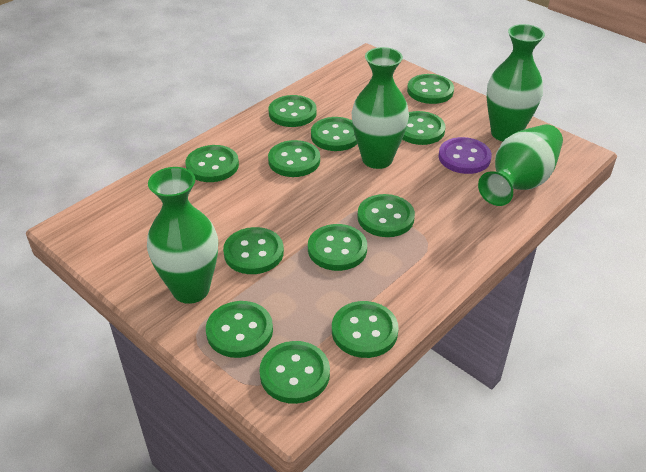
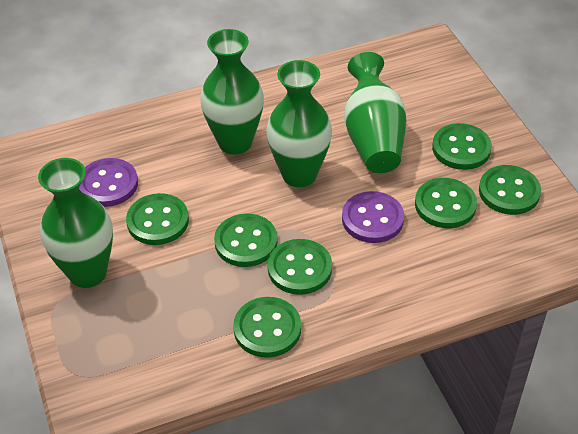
green button: [185,145,239,182] [206,301,273,358] [223,227,284,274] [259,341,330,404] [268,95,317,127] [268,140,320,177] [308,224,367,271] [311,117,357,151] [332,301,398,358] [357,194,415,237] [402,111,445,145] [407,74,454,104] = 12 -> [126,193,189,245] [214,213,278,267] [233,297,301,358] [268,239,332,295] [415,178,477,228] [432,123,492,170] [479,165,541,215] = 7
purple button: [438,137,492,174] = 1 -> [79,158,138,207] [342,191,404,243] = 2

